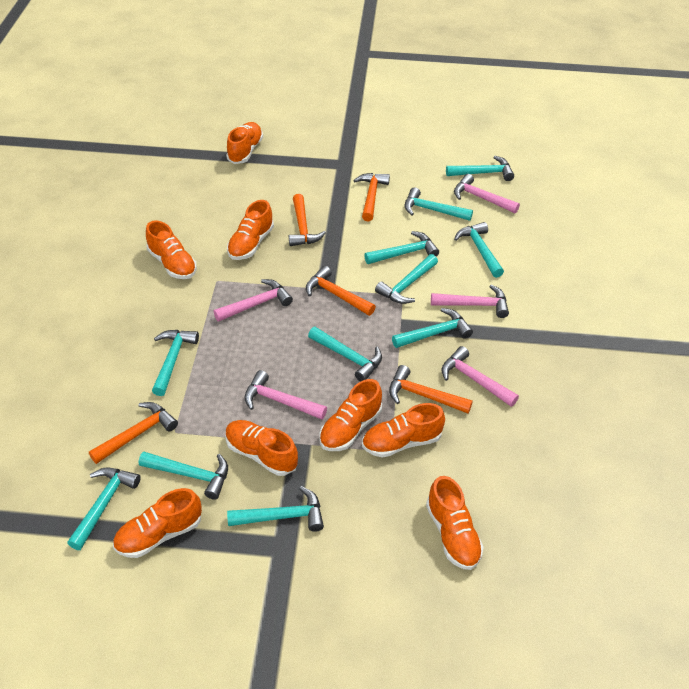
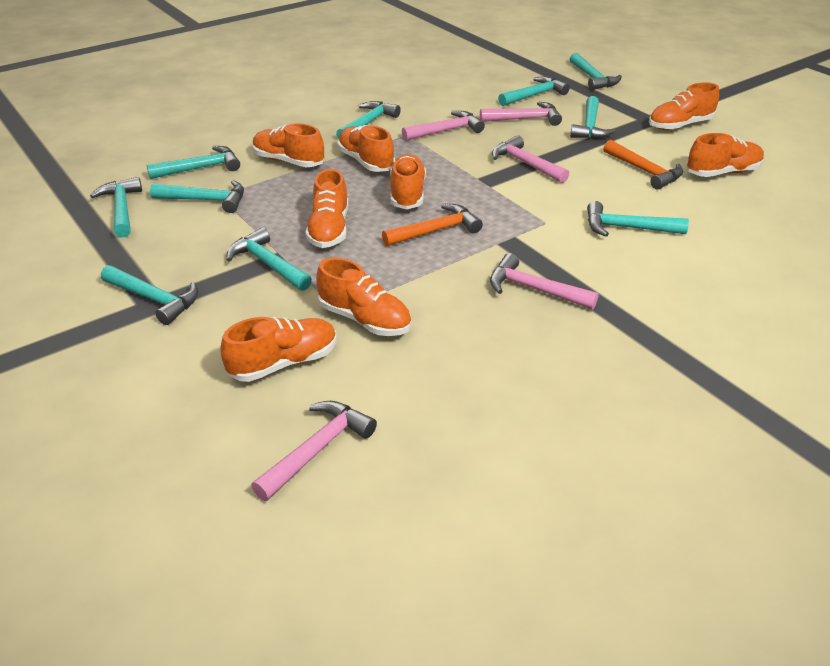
orange hammer: [89,402,178,464] [289,194,326,246] [306,266,376,316] [353,173,390,221] [389,365,473,413] = 5 -> [382,204,483,246] [603,140,683,190] = 2
turquoise hammer: [67,467,141,550] [139,452,228,500] [152,330,199,396] [227,486,324,532] [308,327,382,381] [365,231,439,264] [375,254,438,304] [392,308,473,348] [404,187,473,221] [446,156,514,181] [454,222,504,278] = 11 -> [90,177,142,238] [101,265,198,325] [147,146,240,179] [150,180,244,213] [227,227,312,291] [336,101,401,139] [498,76,570,106] [570,53,622,90] [570,96,615,139] [587,201,689,237] = 10

